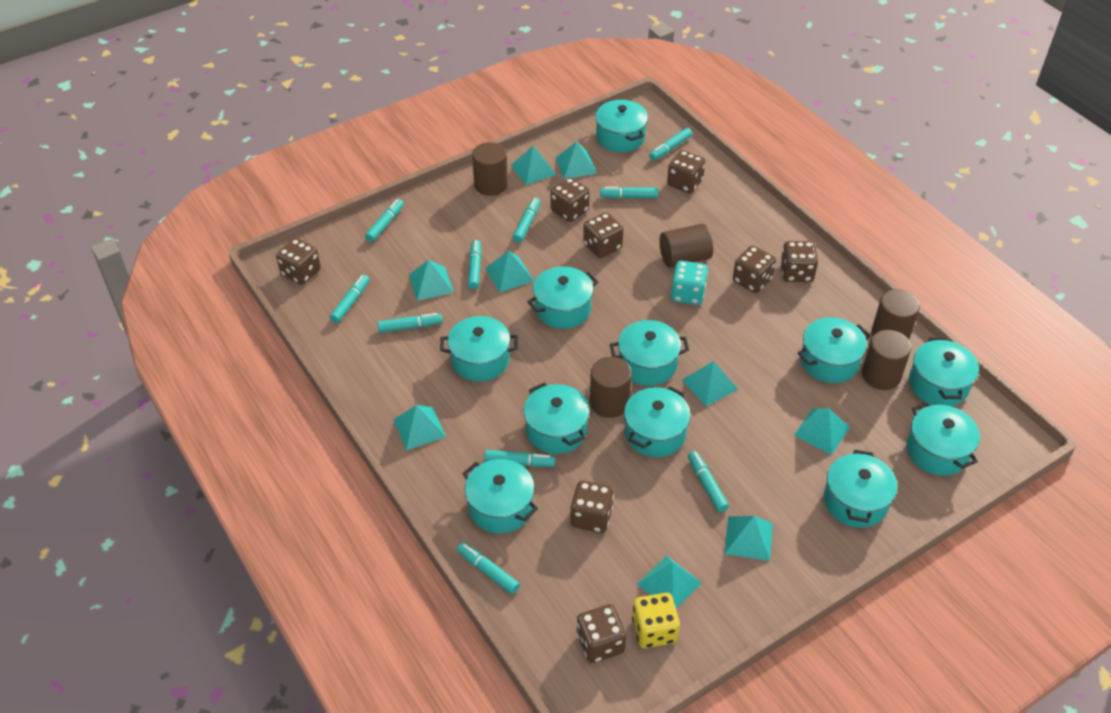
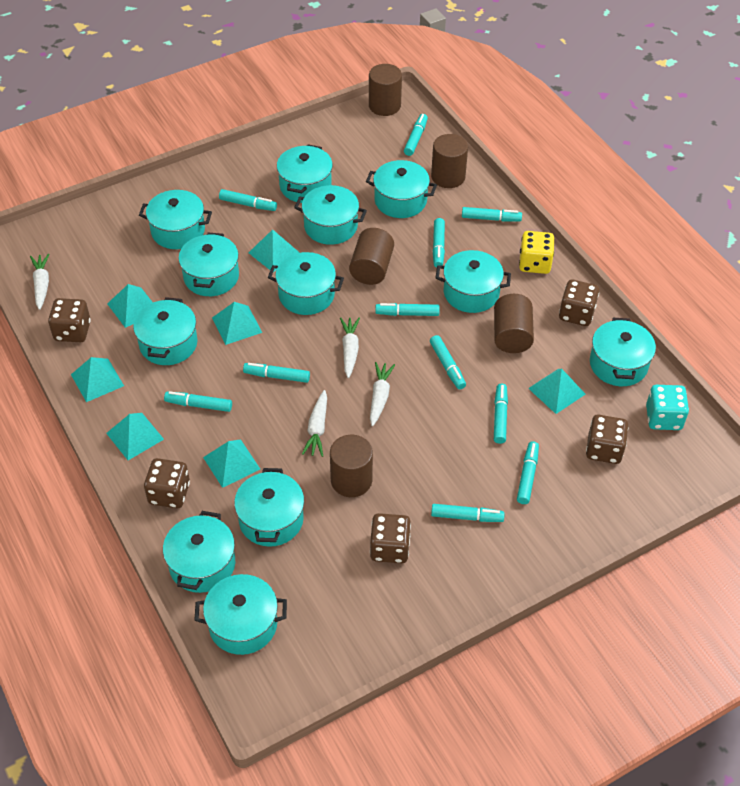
brown dice: [276,238,321,285] [550,177,590,222] [570,480,614,533] [577,604,626,663] [583,212,623,258] [667,150,705,193] [733,245,776,293] [780,241,818,282] = 8 -> [48,298,91,342] [144,458,190,508] [370,513,411,563] [559,279,599,326] [586,415,628,464] = 5
turquoise marker: [330,275,369,323] [365,199,404,242] [378,313,443,333] [457,542,520,594] [468,240,481,289] [484,450,555,467] [512,198,540,243] [600,187,659,199] [649,128,692,161] [688,451,729,512] = 10 -> [164,391,232,412] [219,189,277,211] [243,363,310,383] [375,303,440,316] [404,114,428,156] [430,335,466,389] [431,504,505,522] [433,218,445,268] [462,207,522,222] [494,384,508,444] [517,441,539,504] = 11
turquoise pot: [440,316,518,382] [462,459,538,534] [524,383,590,454] [527,266,598,329] [595,100,648,152] [610,320,689,386] [624,386,691,457] [798,317,870,383] [824,449,898,528] [906,402,980,476] [909,338,979,406] = 11 -> [133,297,198,365] [139,190,212,249] [163,511,235,593] [178,232,239,296] [194,574,287,655] [234,468,304,547] [268,252,344,315] [277,144,333,203] [294,185,367,245] [366,160,437,218] [435,250,511,313] [590,318,656,386] = 12
turquoise pyramid: [393,405,446,450] [409,260,454,301] [485,250,534,292] [511,146,557,185] [556,141,597,179] [637,556,702,609] [682,361,738,406] [725,516,773,561] [794,408,850,455] = 9 -> [71,357,124,402] [106,413,164,460] [107,284,153,328] [203,439,260,488] [212,302,262,345] [249,229,300,272] [528,368,585,414] = 7
white carrot: none = 0 -> [30,254,49,310] [302,390,327,457] [340,318,360,378] [370,362,395,426] = 4

